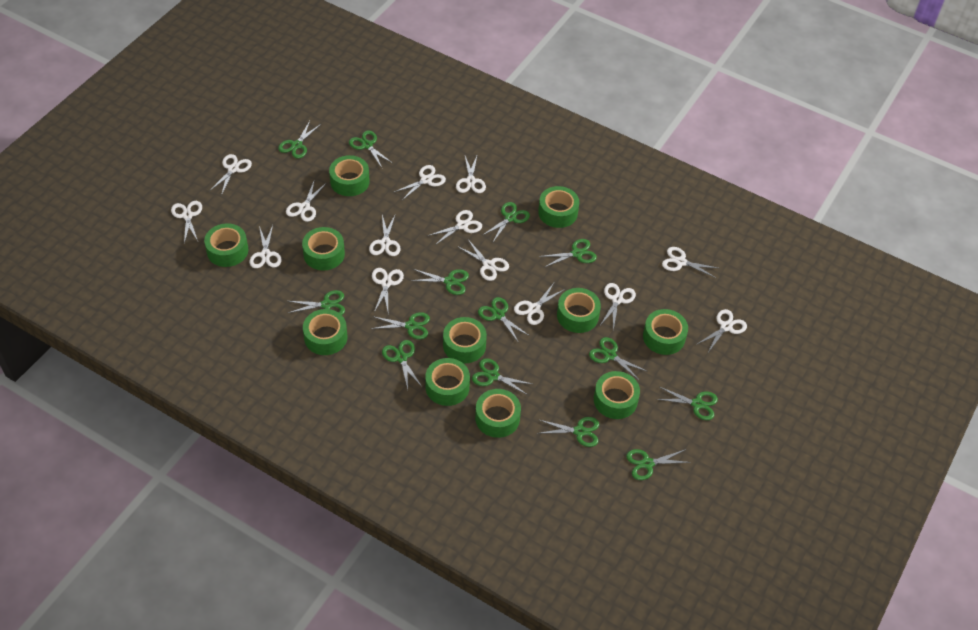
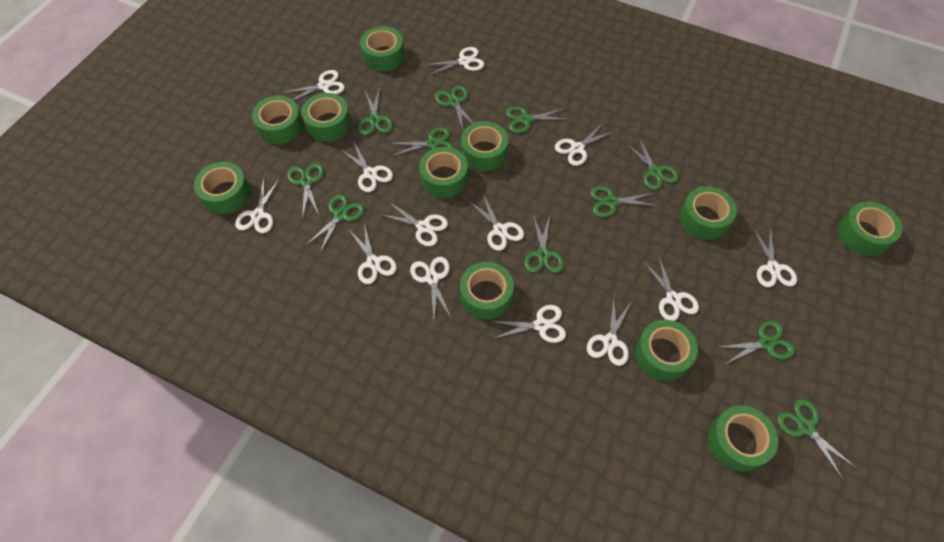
green scissors: [278,121,321,159] [288,290,345,315] [349,130,392,168] [370,312,430,339] [382,340,422,389] [410,269,469,295] [472,358,532,395] [478,297,530,343] [483,202,530,242] [537,417,599,447] [539,239,597,267] [589,337,648,381] [626,449,691,480] [656,387,718,420] = 14 -> [287,163,324,218] [306,194,364,252] [358,87,393,135] [389,127,454,156] [435,85,473,130] [506,106,569,133] [524,215,564,273] [590,186,658,217] [625,138,679,190] [719,321,794,365] [777,399,856,479] = 11
white scissors: [171,201,202,244] [209,154,252,196] [250,225,282,268] [286,181,326,222] [369,213,401,256] [372,268,404,312] [394,165,446,201] [427,210,482,246] [456,154,486,193] [457,240,509,281] [514,283,565,325] [599,283,636,330] [662,247,718,278] [697,309,747,354] = 14 -> [235,178,280,233] [282,70,345,100] [340,143,393,192] [349,223,397,284] [380,202,448,246] [410,257,452,319] [424,47,484,76] [469,194,524,251] [490,305,566,343] [555,123,614,166] [587,299,631,366] [643,255,699,321] [753,227,797,287] = 13

